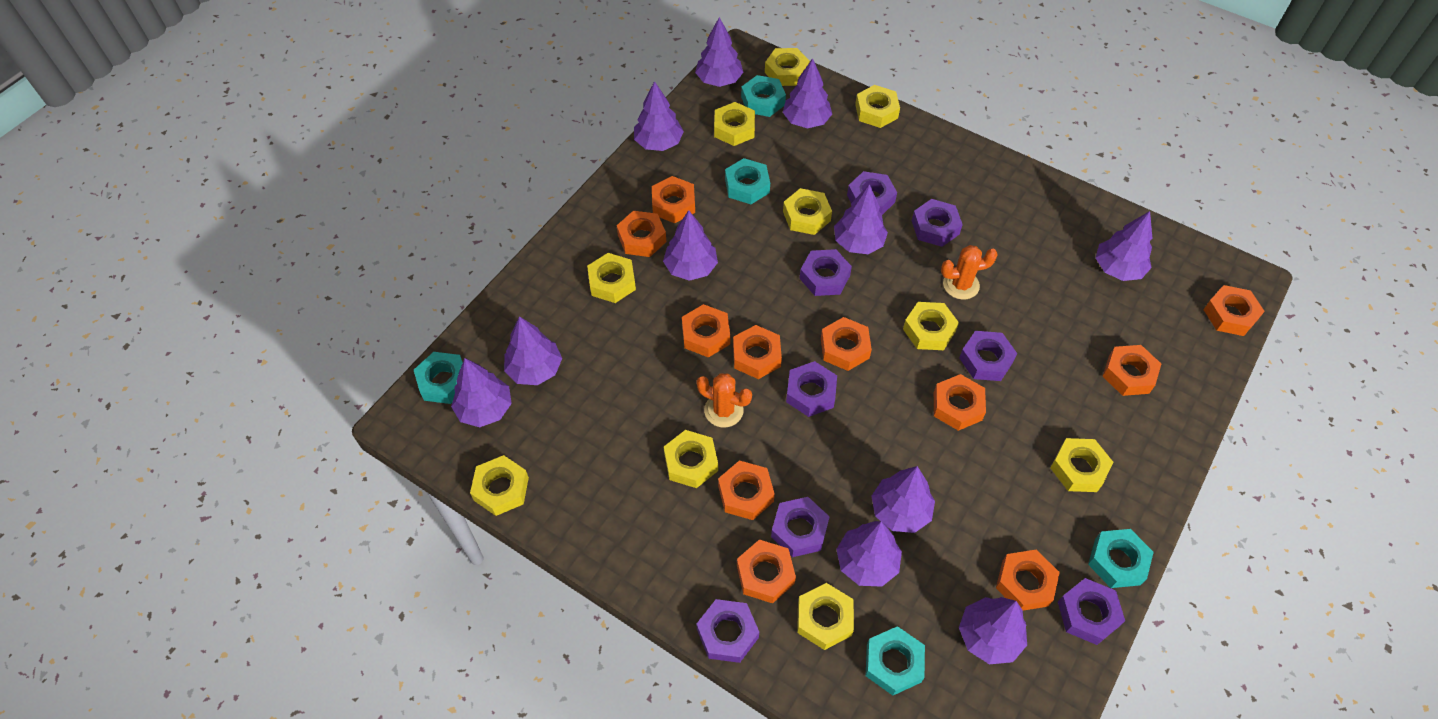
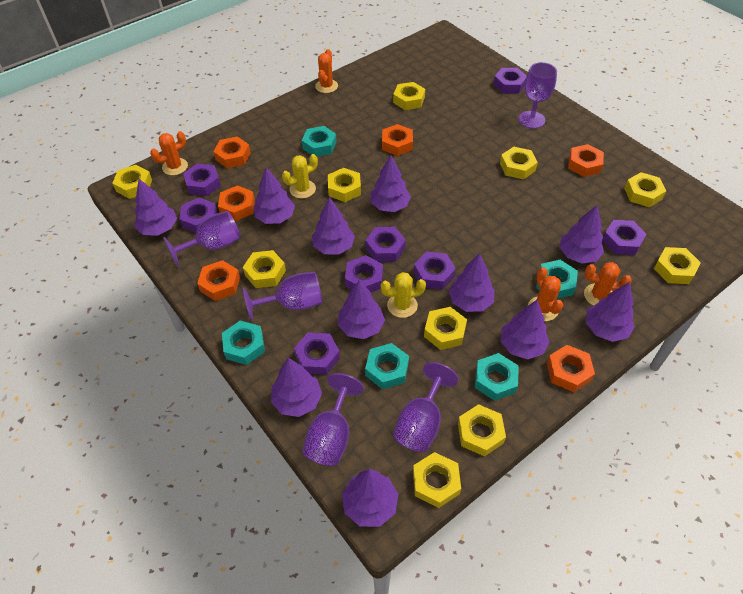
orange cactus: [696,373,752,427] [941,245,998,300] = 2 -> [150,131,188,175] [315,49,338,93] [528,267,563,321] [584,262,632,306] = 4
orange nut: [617,211,666,257] [652,176,695,223] [682,304,730,358] [718,460,775,520] [733,325,782,379] [737,540,796,603] [821,317,872,371] [934,374,986,431] [996,550,1060,611] [1102,345,1161,396] [1203,285,1265,336] = 11 -> [197,260,240,301] [213,136,251,168] [218,185,255,221] [382,124,413,156] [547,345,595,392] [568,144,604,177] = 6
purple goblet: none = 0 -> [163,211,241,267] [243,272,323,321] [302,373,364,466] [393,362,459,452] [518,62,557,129] = 5
yellow cactus: none = 0 -> [282,154,318,199] [381,272,426,318] = 2

